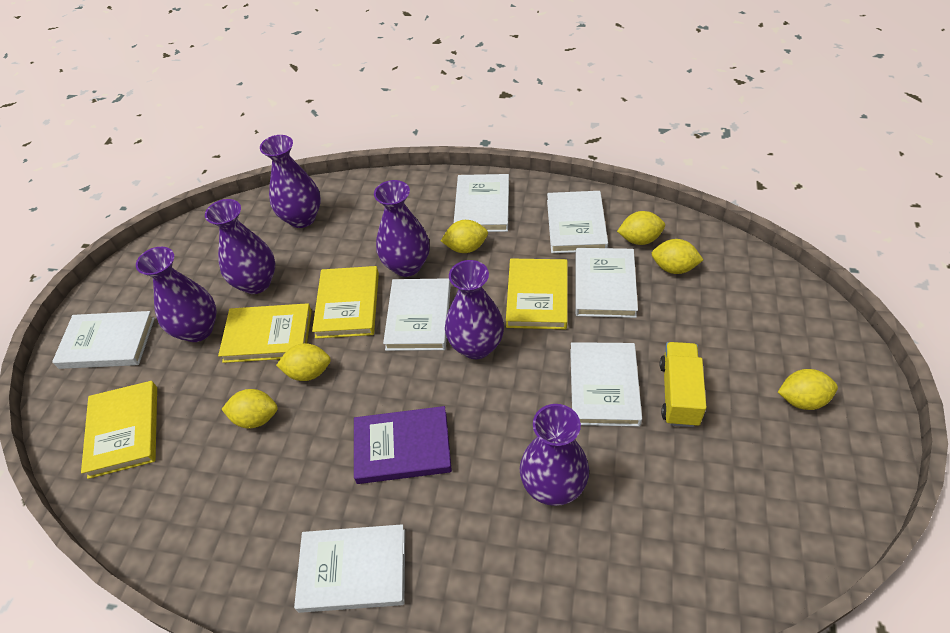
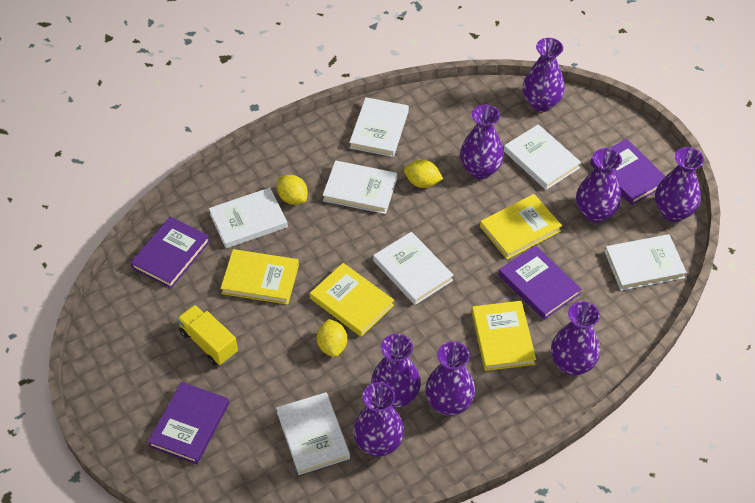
purple book: [354,406,452,484] = 1 -> [130,216,210,288] [148,382,229,464] [498,245,581,319] [590,139,665,205] = 4
purple vase: [136,247,216,342] [205,199,275,294] [260,135,321,228] [374,180,430,277] [445,260,504,359] [520,404,589,506] = 6 -> [353,382,404,457] [371,334,421,408] [425,341,475,416] [460,104,504,179] [523,38,565,112] [551,301,600,376] [576,148,622,223] [655,147,704,222] = 8
yellow lemon: [222,389,278,429] [276,343,331,381] [441,220,488,253] [617,211,665,245] [652,239,703,274] [778,369,838,410] = 6 -> [277,175,308,205] [317,319,347,357] [404,160,443,188] = 3

